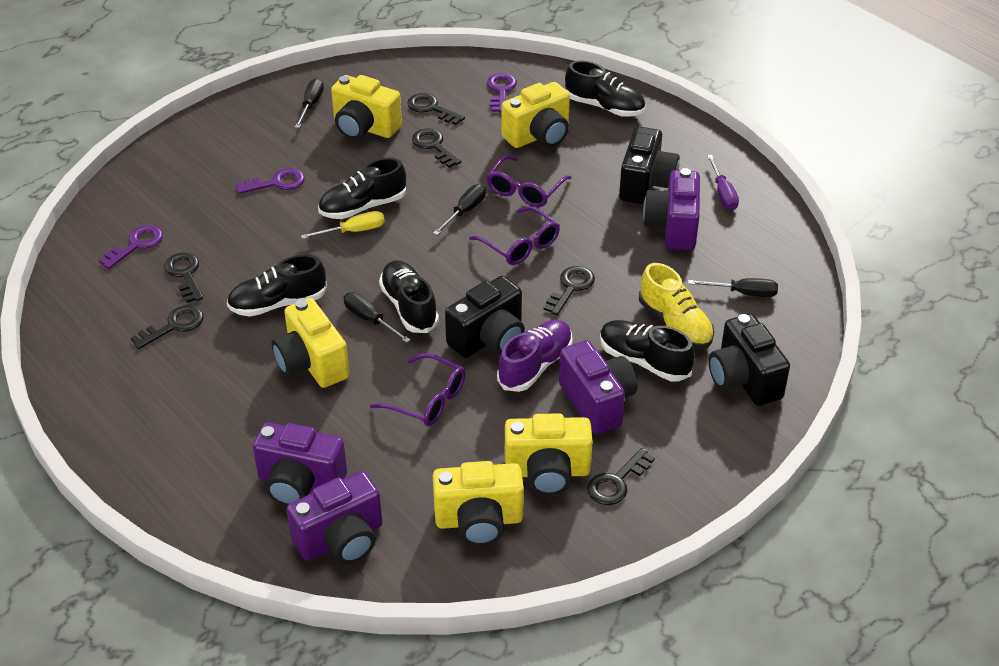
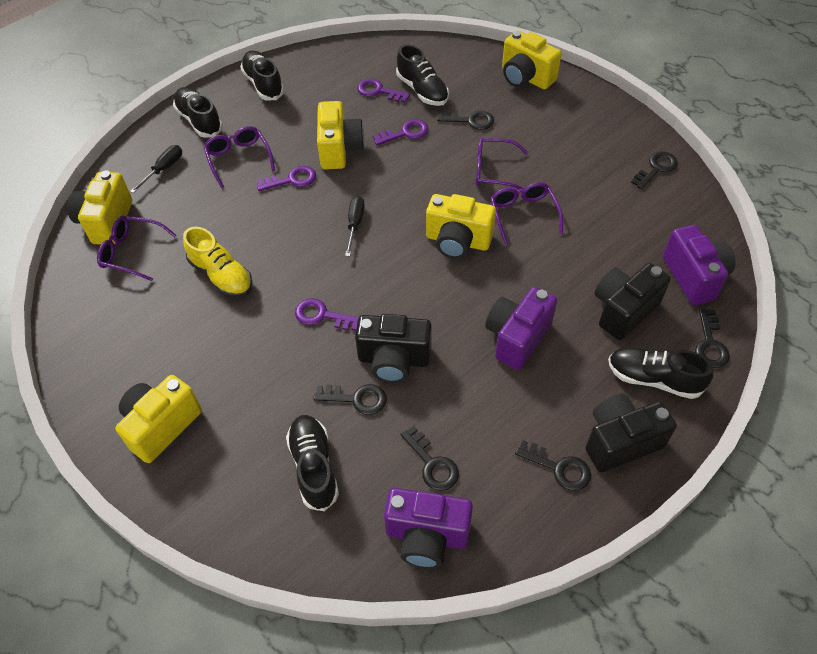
black screwdriver: [295,78,324,128] [344,292,411,343] [433,184,486,235] [688,278,778,297] = 4 -> [130,145,182,193] [345,196,365,256] = 2
purple camera: [253,423,347,506] [286,471,382,564] [559,340,637,435] [643,168,700,250] = 4 -> [384,488,473,568] [485,287,557,370] [663,225,736,305] = 3
purple glasses: [370,353,466,426] [469,206,560,265] [487,155,571,207] = 3 -> [97,216,177,281] [203,126,275,188] [476,138,528,189] [490,182,563,245] = 4
purple key: [99,225,163,269] [236,168,305,194] [487,73,517,113] = 3 -> [257,166,316,191] [295,298,359,331] [357,79,410,103] [373,119,429,145] = 4
purple screwdriver: [707,155,739,210] = 1 -> none = 0
purple shoe: [497,320,573,392] = 1 -> none = 0
yellow screwdriver: [301,211,385,239] = 1 -> none = 0

